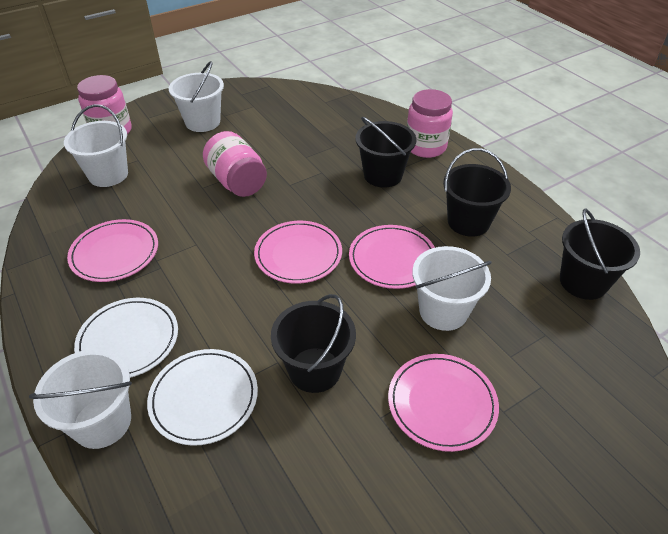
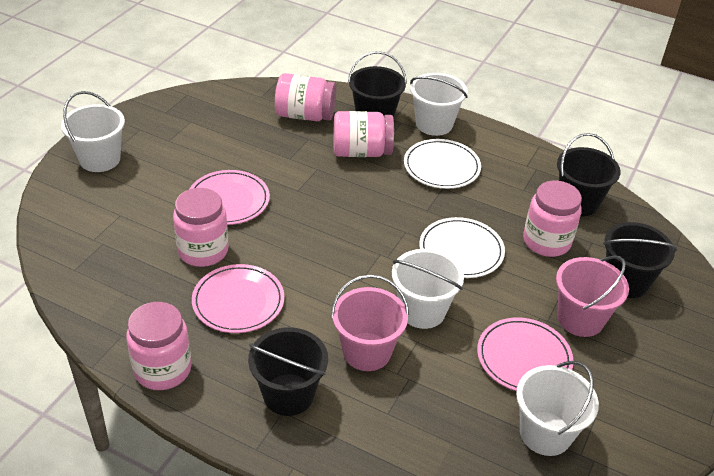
pink bucket: none = 0 -> [331,274,409,371] [556,256,629,337] = 2
pink jar: [77,75,131,134] [203,131,267,197] [407,89,453,158] = 3 -> [126,302,192,390] [173,188,229,267] [275,73,336,121] [333,111,394,157] [523,181,582,257] = 5
pink plate: [67,219,158,282] [254,221,342,284] [349,225,435,289] [388,354,499,452] = 4 -> [189,170,270,225] [192,264,284,333] [477,318,573,391] = 3

